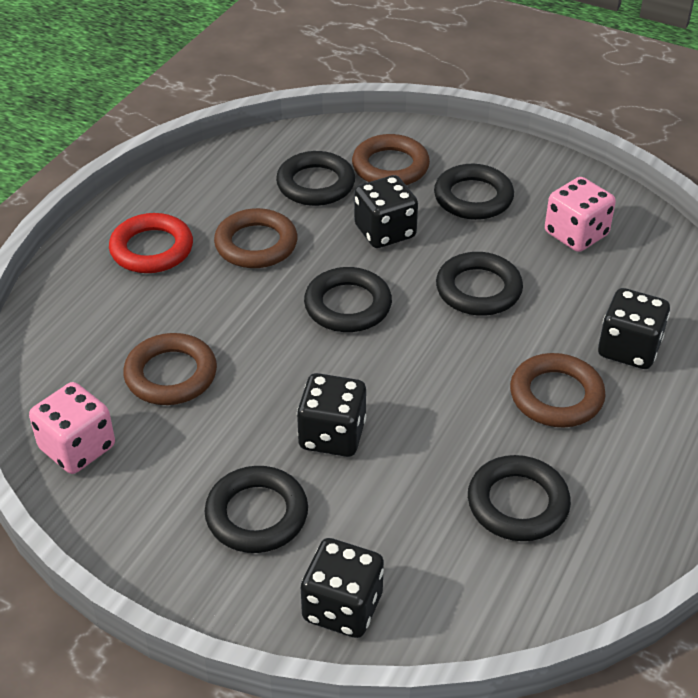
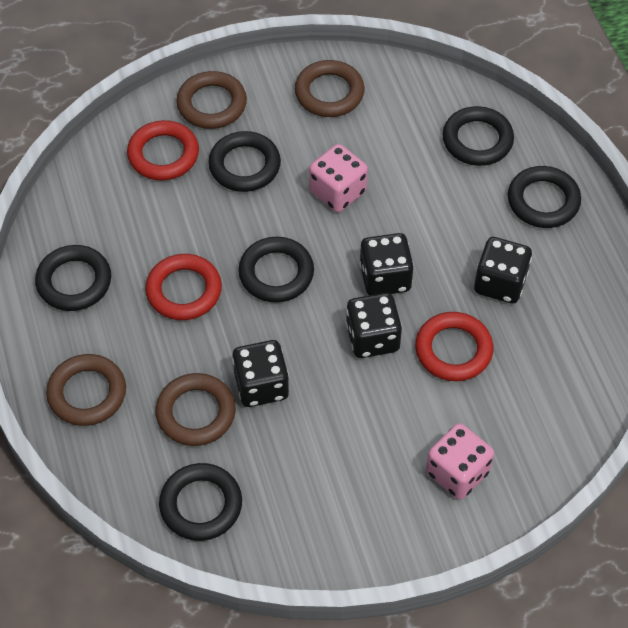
red ring: [109,213,193,273] = 1 -> [127,120,199,180] [145,254,222,320] [415,312,493,381] = 3

